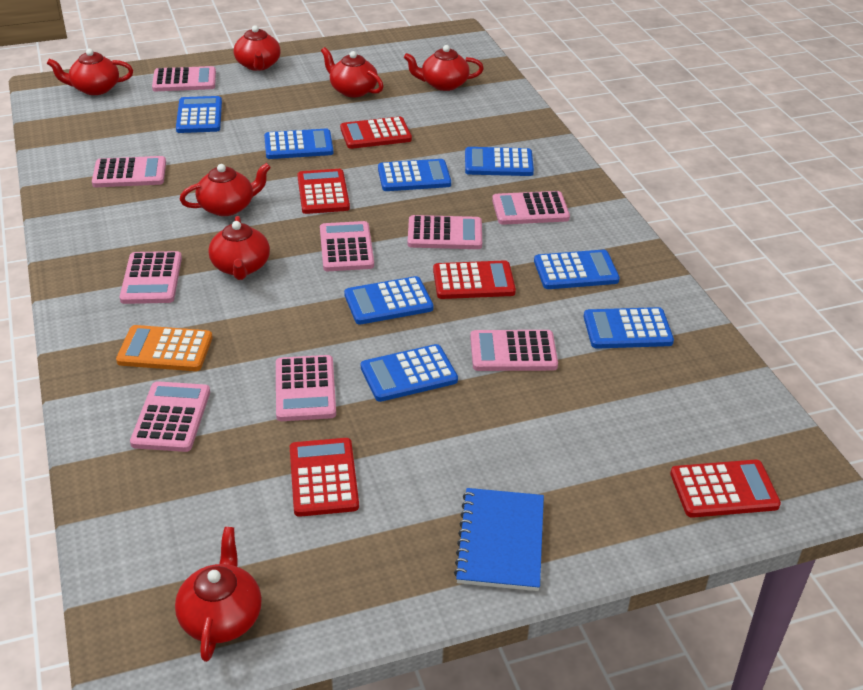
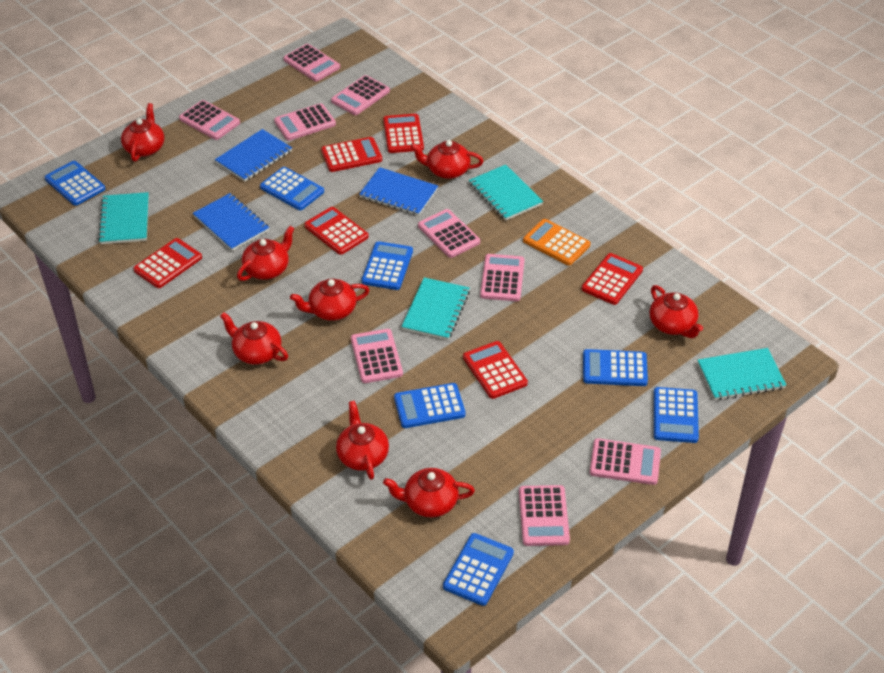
blue calculator: [176,96,222,133] [264,129,333,159] [344,276,433,325] [361,344,458,402] [378,159,451,191] [465,147,534,176] [534,250,620,289] [584,307,674,349] = 8 -> [45,161,105,206] [260,167,324,210] [362,241,413,290] [394,383,466,428] [443,533,514,606] [583,349,648,386] [654,387,699,443] = 7
blue notebook: [454,488,544,591] = 1 -> [193,193,270,251] [215,129,292,182] [359,167,438,216] = 3
red calculator: [290,438,359,517] [297,169,350,214] [340,117,412,149] [433,260,516,299] [670,460,781,518] = 5 -> [134,238,202,288] [304,207,369,255] [321,137,382,172] [383,114,424,153] [463,341,528,399] [582,253,643,305] = 6
red teapot: [47,49,133,95] [175,527,262,662] [179,163,271,216] [208,216,270,280] [234,25,281,71] [321,47,383,97] [404,45,484,91] = 7 -> [121,103,164,161] [220,312,288,365] [237,226,295,281] [290,279,369,321] [336,401,389,480] [383,468,475,518] [411,140,483,179] [649,285,703,338] = 8
turquoise notebook: none = 0 -> [98,192,149,244] [401,277,470,340] [469,165,543,221] [698,348,786,400] = 4

